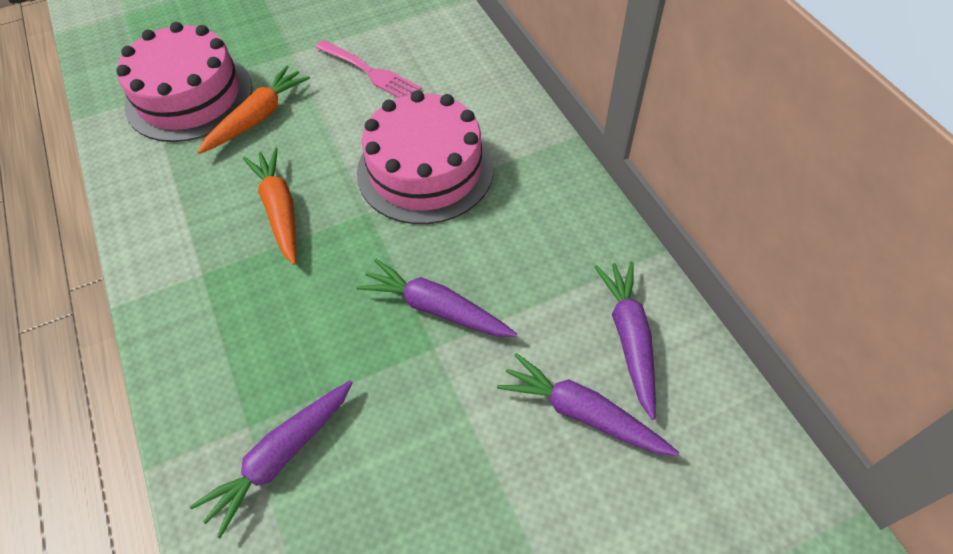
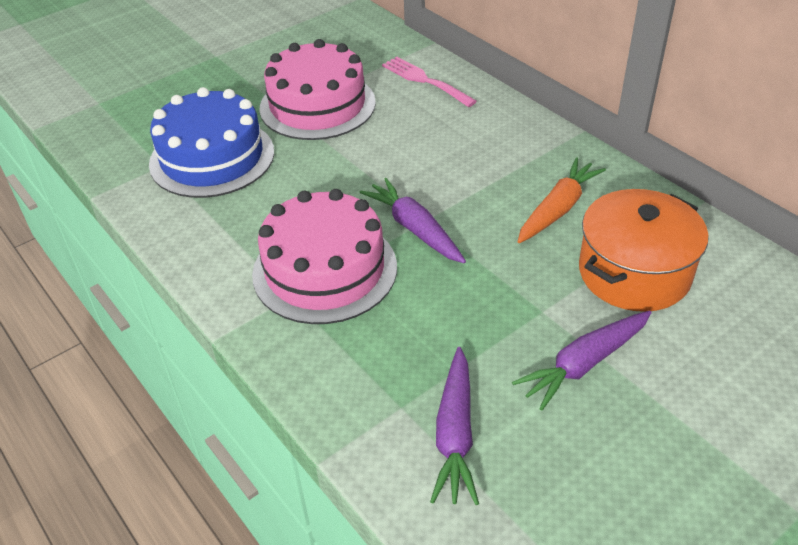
blue cake: none = 0 -> [149,87,274,198] = 1
orange carrot: [198,65,310,154] [243,147,296,265] = 2 -> [518,158,606,243] = 1
orange pot: none = 0 -> [579,189,709,312] = 1
purple carrot: [190,381,353,538] [356,259,517,337] [497,353,679,456] [594,261,656,420] = 4 -> [359,178,466,263] [430,347,479,505] [512,311,652,411] = 3

